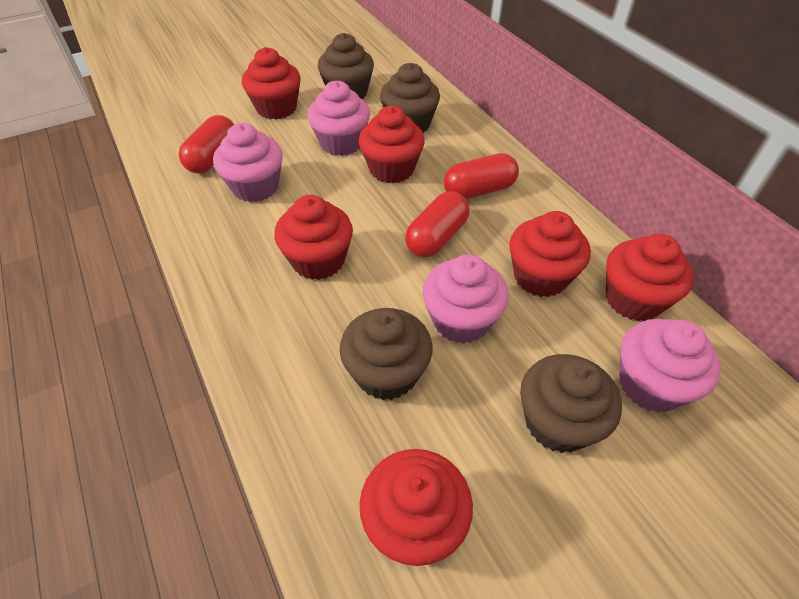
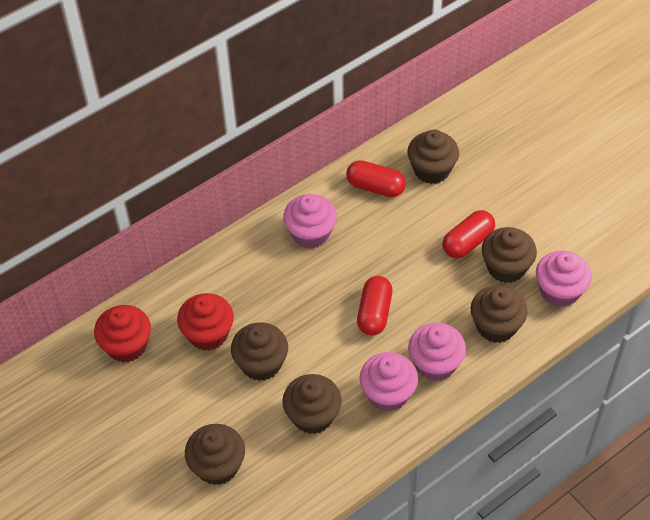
brown cupcake: [318,33,374,99] [340,308,433,400] [380,63,440,133] [520,354,622,453] = 4 -> [185,424,245,485] [231,322,288,381] [282,374,342,434] [408,130,459,184] [471,285,528,343] [482,227,537,283] = 6
red cupcake: [242,47,301,120] [274,195,353,280] [359,106,425,183] [359,449,473,566] [510,211,591,297] [606,234,693,321] = 6 -> [94,305,151,363] [177,293,234,351] = 2

